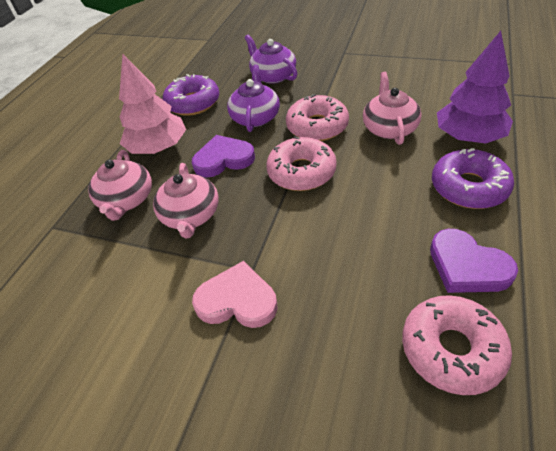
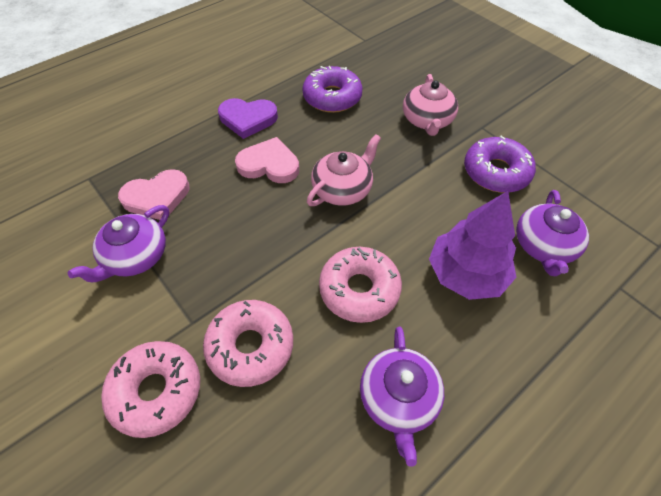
pink heart: [192,261,278,328] = 1 -> [118,169,189,220] [235,137,299,183] = 2
pink teapot: [88,150,152,221] [153,163,219,239] [363,72,422,145] = 3 -> [307,134,381,206] [403,74,458,136] = 2
pink tree: [119,54,186,154] = 1 -> none = 0
purple heart: [192,135,255,178] [430,229,518,293] = 2 -> [218,98,278,139] = 1
purple teapot: [227,64,280,132] [245,35,297,84] = 2 -> [68,205,169,283] [360,327,444,467] [516,190,589,276] = 3

